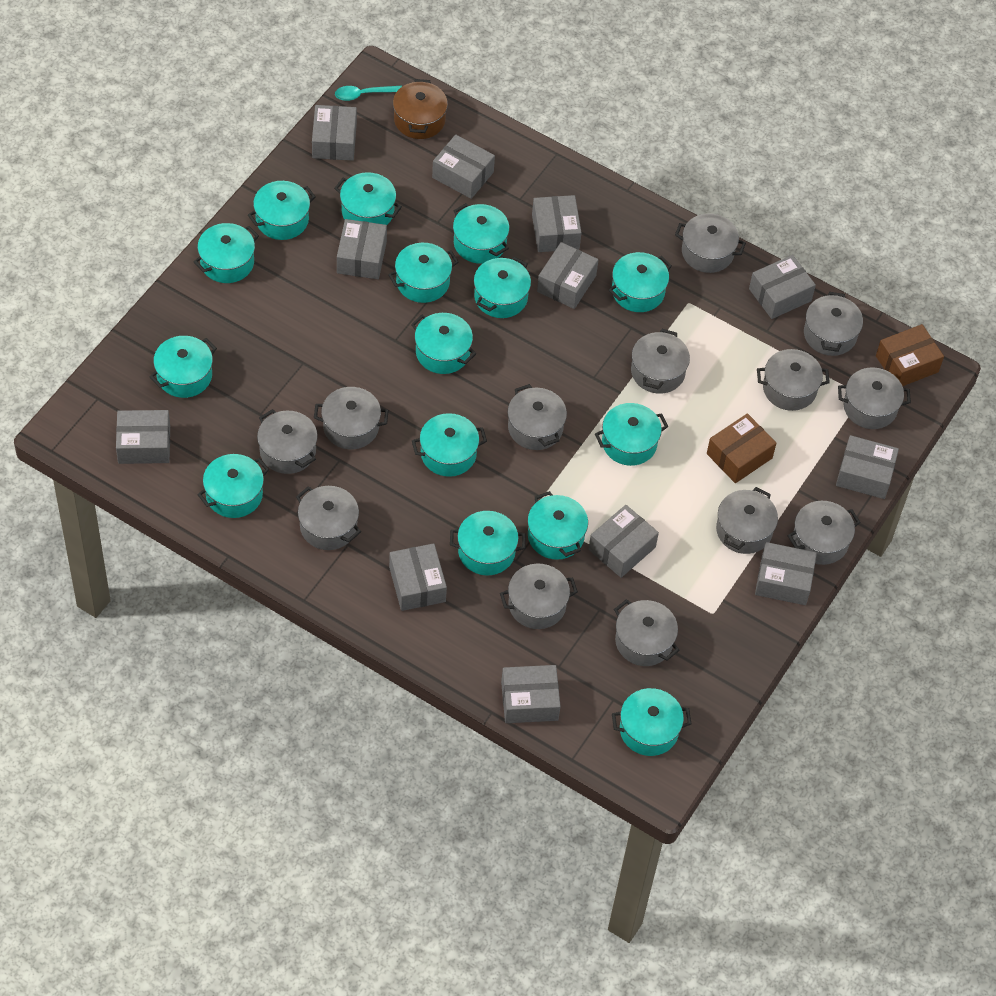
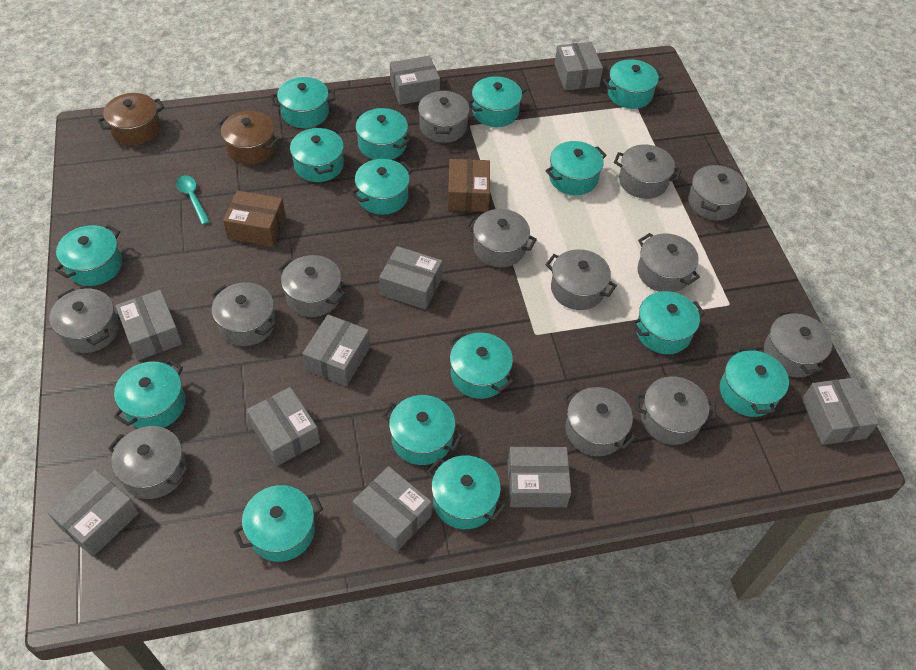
brown pot: [393,79,448,139] = 1 -> [97,93,165,146] [218,111,279,164] = 2
grey box: [116,410,170,464] [312,105,357,161] [337,219,387,279] [389,543,447,611] [432,135,495,199] [501,665,561,723] [532,195,582,252] [537,242,598,309] [588,505,659,578] [749,255,816,319] [755,542,817,605] [836,435,899,499] = 12 -> [47,470,139,557] [116,290,182,361] [247,387,320,466] [302,314,370,386] [353,466,432,552] [379,246,443,310] [390,56,440,105] [508,447,571,507] [555,42,603,90] [802,377,879,445] = 10

